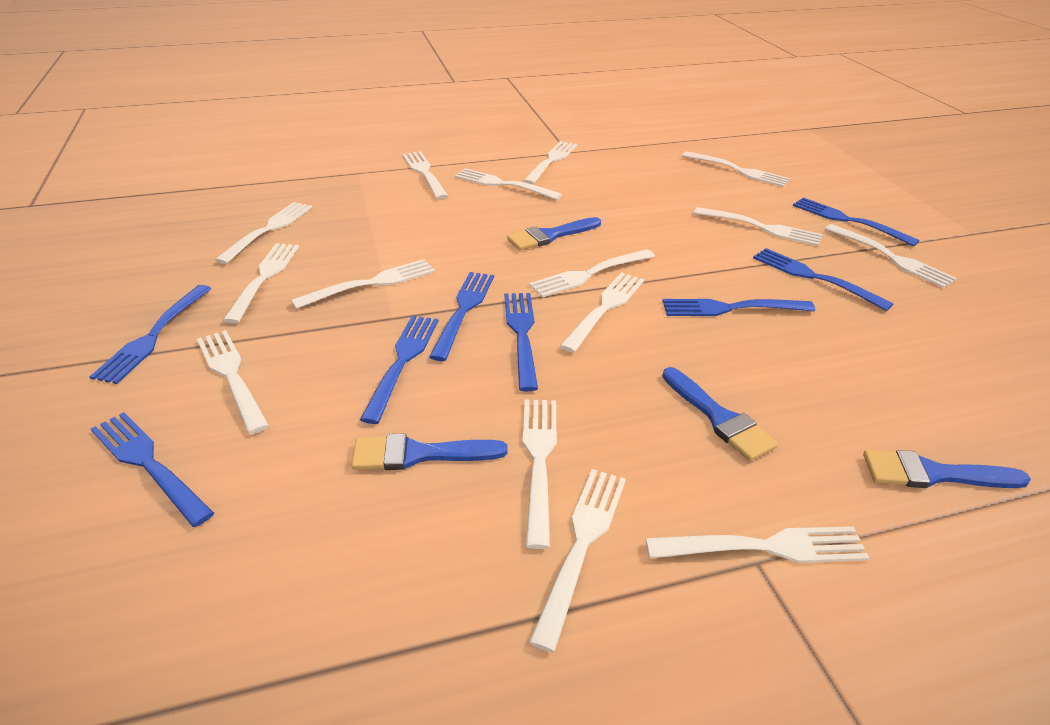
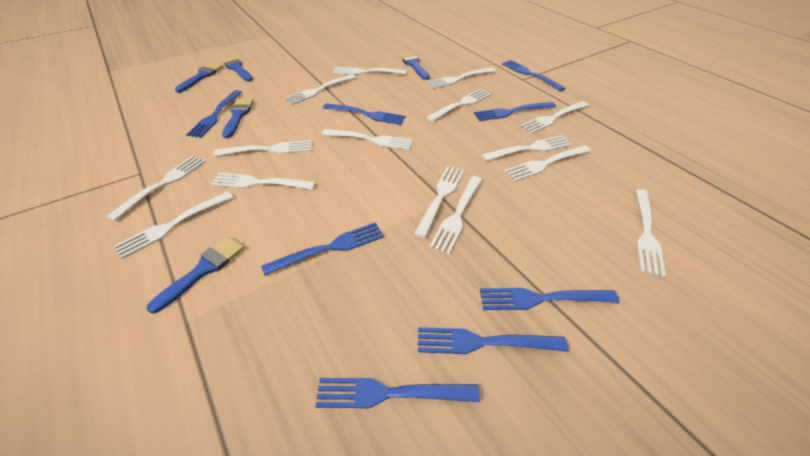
blue brush: [351,433,508,470] [507,217,601,251] [662,367,778,461] [863,450,1031,488] = 4 -> [147,236,244,314] [175,63,223,93] [221,56,253,81] [222,99,254,138] [399,52,430,80] = 5

